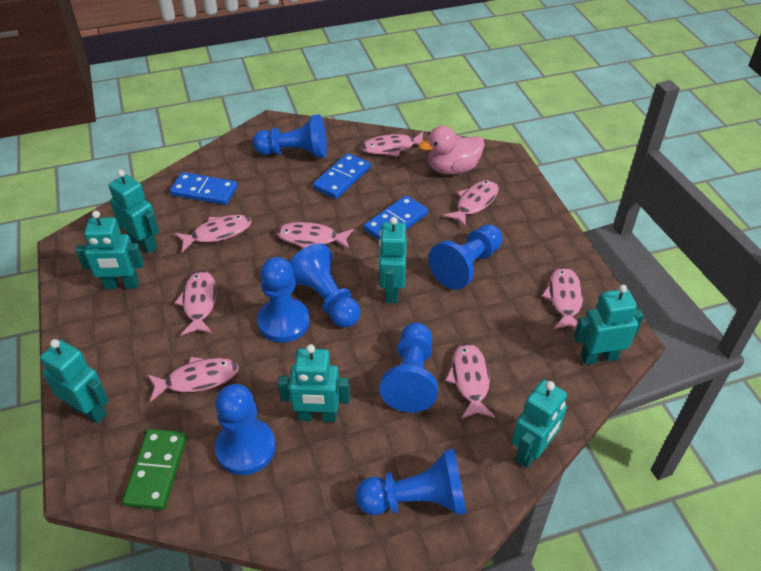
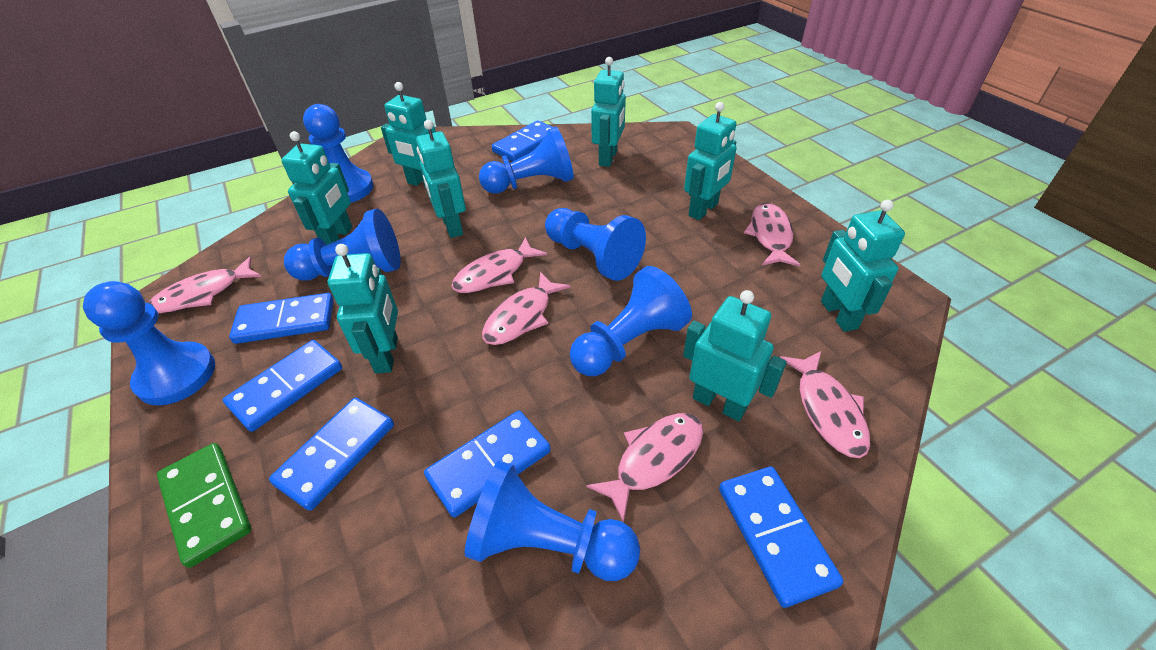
blue domino: [170,172,237,205] [313,153,370,199] [364,195,428,240] = 3 -> [223,340,342,432] [229,293,334,344] [269,398,394,511] [424,411,551,517] [492,120,553,161] [719,466,843,608] = 6
pink duck: [419,126,485,175] = 1 -> none = 0
pink fish: [147,357,239,402] [174,215,252,252] [175,271,217,336] [276,222,353,249] [361,132,423,157] [443,180,499,227] [445,343,495,419] [542,267,583,329] = 8 -> [148,257,262,313] [451,237,547,293] [482,272,570,345] [586,413,703,523] [744,203,801,266] [780,351,870,458] = 6
turquoise robot: [40,339,109,423] [76,211,144,289] [109,170,159,253] [278,344,350,422] [378,217,407,303] [512,380,567,468] [574,284,644,365] = 7 -> [281,131,352,245] [328,244,398,374] [381,82,436,188] [416,120,466,238] [591,57,626,167] [683,290,787,421] [684,102,737,220] [821,200,905,332] = 8

